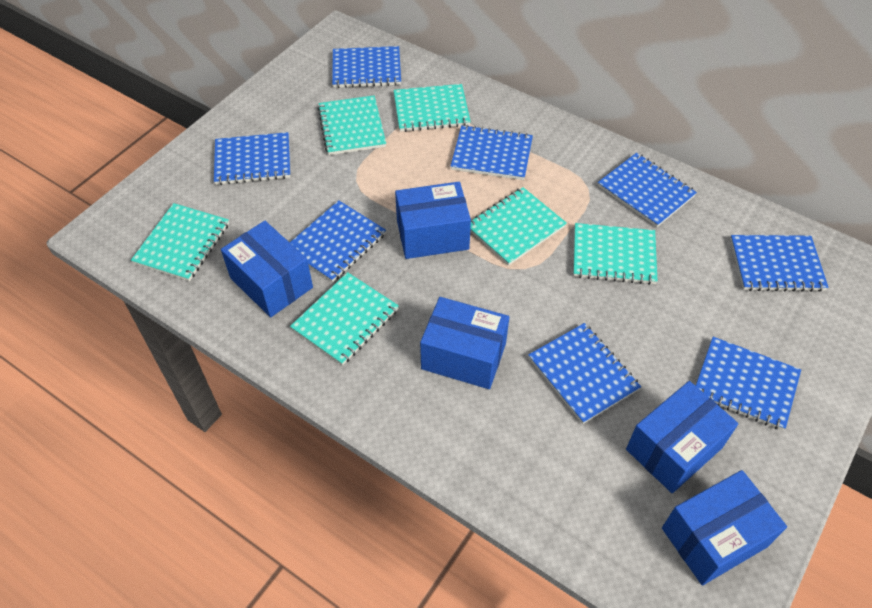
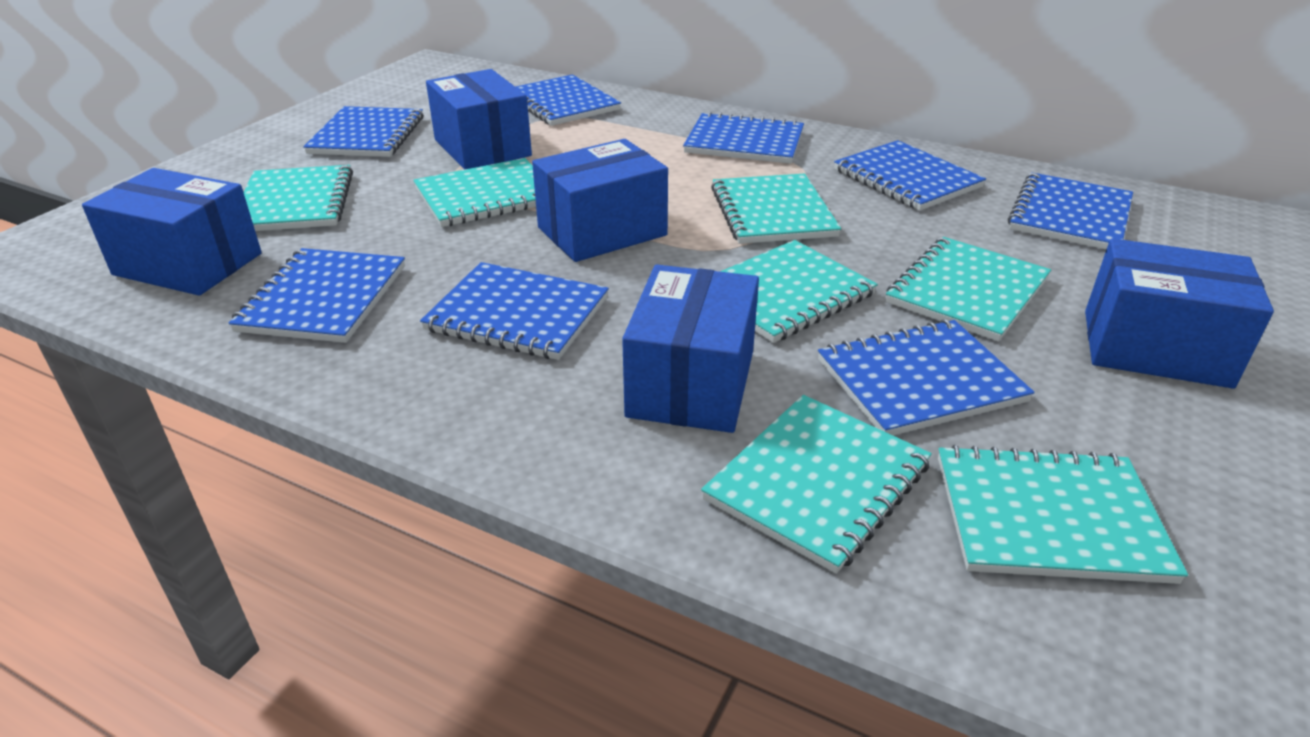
turquoise notebook: [131,203,229,281] [290,272,399,366] [318,95,386,155] [393,84,471,132] [470,187,567,266] [573,223,658,285] = 6 -> [244,165,353,231] [413,158,536,227] [701,395,932,574] [711,174,841,244] [720,240,878,343] [886,237,1051,342] [938,445,1188,584] = 7

